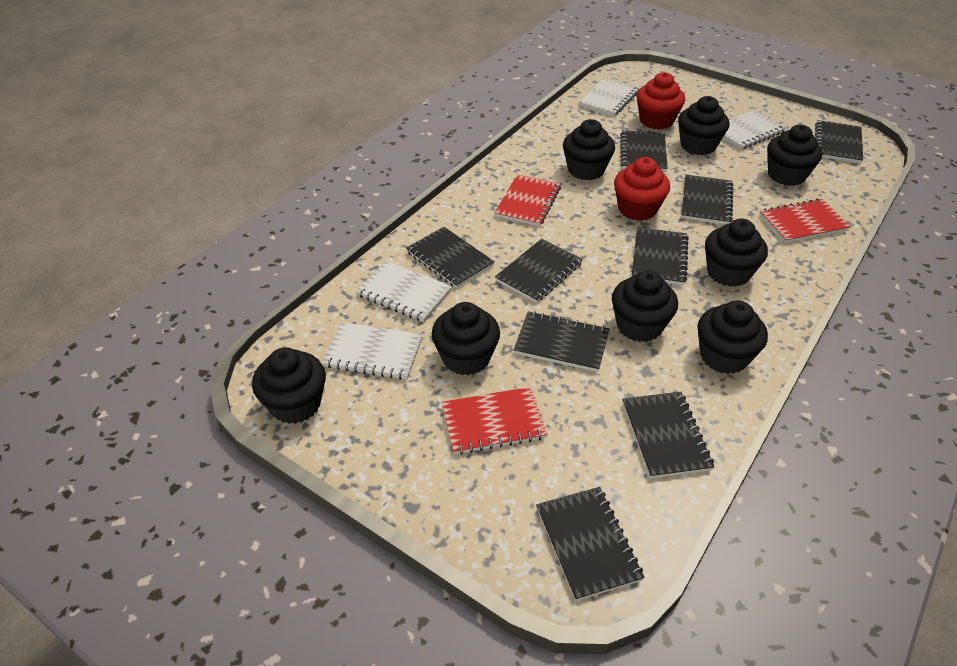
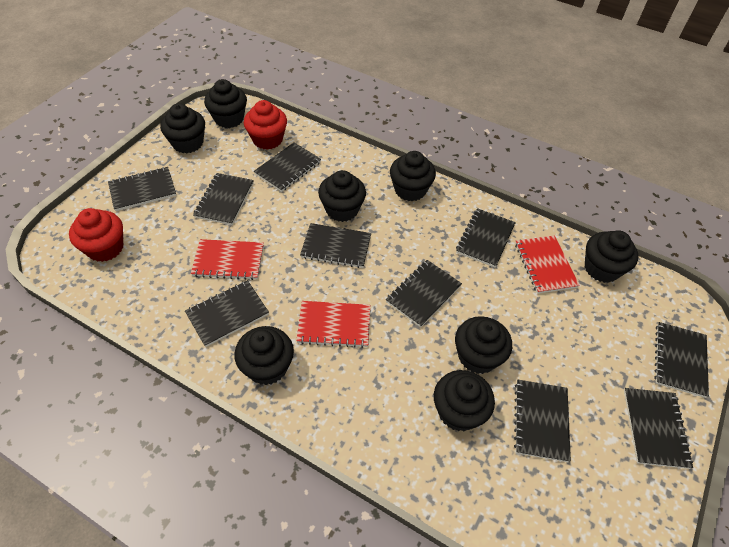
black notebook: [406,227,495,288] [495,239,583,303] [514,311,610,372] [536,487,644,601] [620,130,668,172] [623,392,714,479] [632,227,689,285] [681,175,733,225] [815,120,863,163] = 9 -> [108,167,176,211] [185,280,269,347] [193,173,254,225] [254,142,321,192] [300,223,371,268] [386,260,462,327] [456,208,516,268] [514,380,571,462] [624,388,694,469] [654,322,709,398] = 10
white notebook: [322,322,423,380] [356,261,452,322] [579,78,640,116] [723,110,786,150] = 4 -> none = 0

